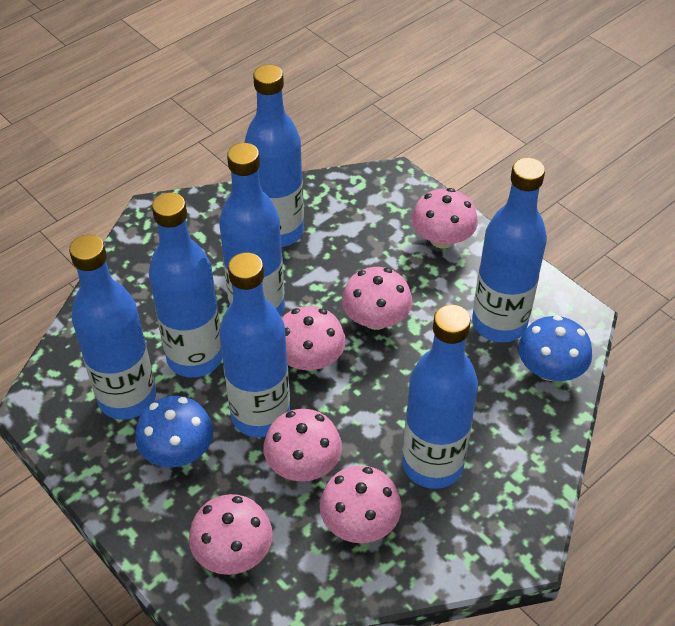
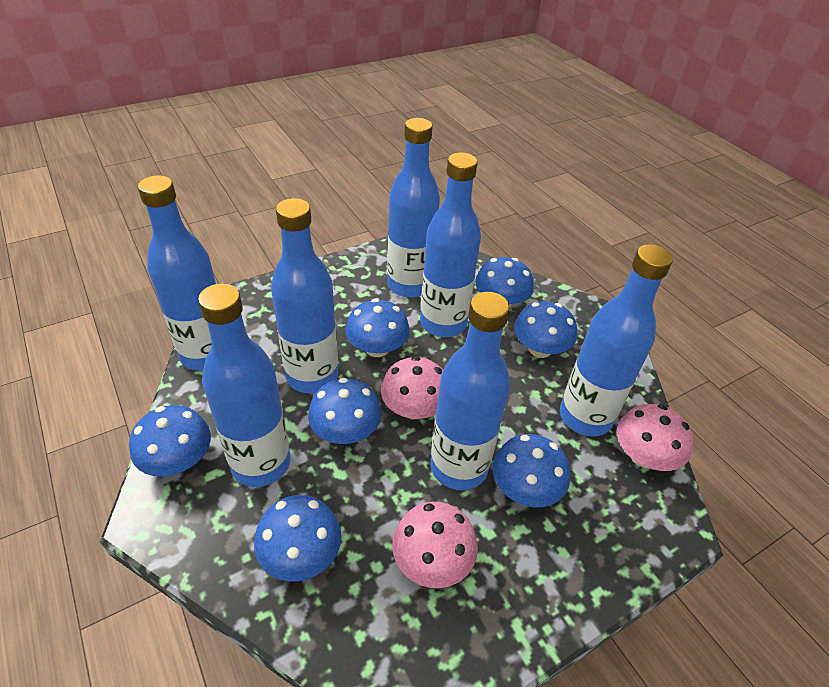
blue mushroom: [135,396,213,468] [518,315,592,381] = 2 -> [129,405,211,477] [254,495,342,582] [308,378,381,444] [346,299,410,357] [475,257,534,307] [492,434,570,507] [514,301,577,358] = 7
pink mushroom: [189,494,273,575] [263,409,342,481] [282,306,346,371] [320,465,401,543] [342,267,412,330] [411,188,478,249] = 6 -> [381,356,443,419] [392,502,478,588] [617,404,693,471] = 3

